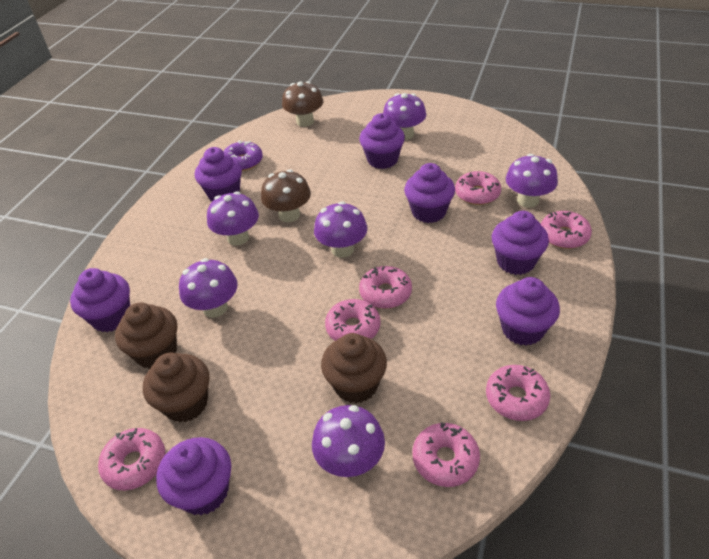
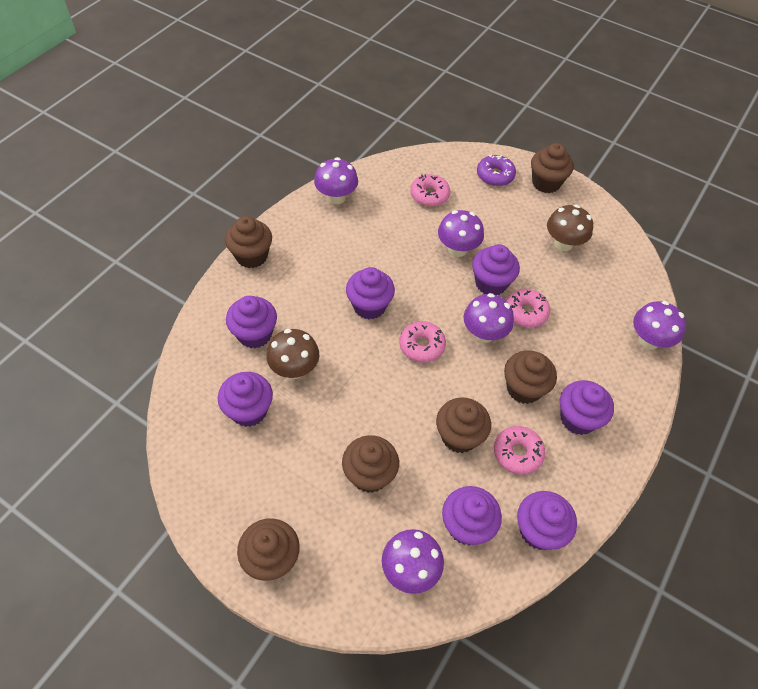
brown cupcake: [115,302,177,369] [143,353,209,422] [321,333,387,403] = 3 -> [225,216,272,268] [237,518,300,581] [342,435,399,493] [436,397,491,453] [504,350,557,404] [531,143,573,193] = 6
pink donut: [98,428,165,490] [325,299,381,341] [359,266,412,309] [412,422,480,487] [455,171,501,205] [486,365,550,421] [541,211,592,249] = 7 -> [399,321,446,363] [410,174,450,207] [494,426,545,475] [506,289,550,328] = 4
purple mushroom: [179,258,238,318] [207,192,259,246] [312,405,385,477] [314,201,367,258] [383,93,426,140] [506,154,558,208] = 6 -> [314,157,358,204] [382,529,444,594] [438,210,484,257] [464,293,514,343] [633,301,686,350] = 5

